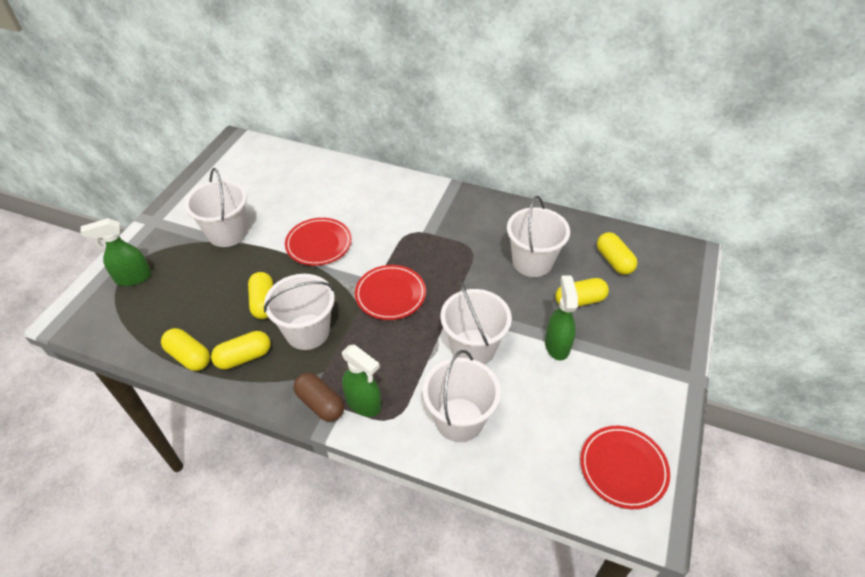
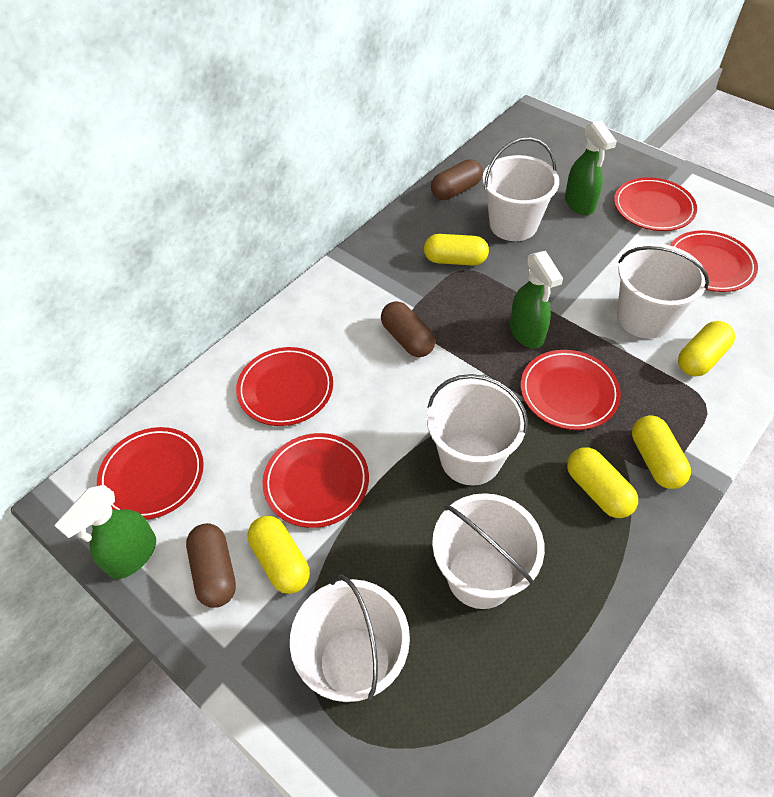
brown capsule: [294,373,344,422] = 1 -> [186,523,236,608] [381,301,435,357] [431,159,483,200] = 3
red plate: [285,218,352,266] [355,265,426,320] [580,426,670,509] = 3 -> [97,427,204,520] [236,347,333,426] [263,433,369,528] [520,350,621,430] [614,177,697,231] [670,230,758,292] = 6

